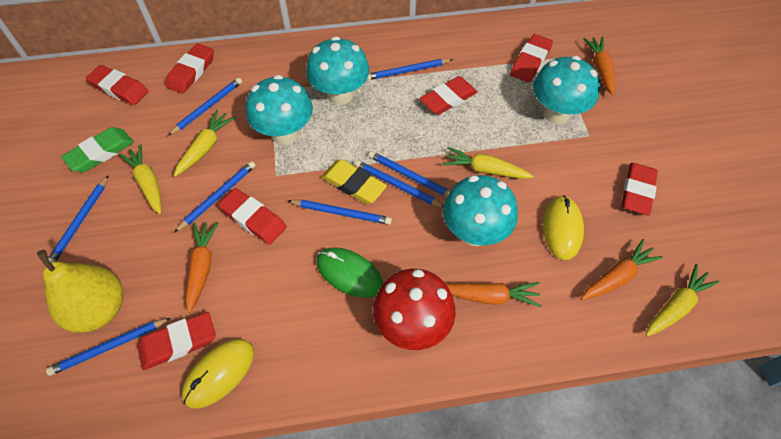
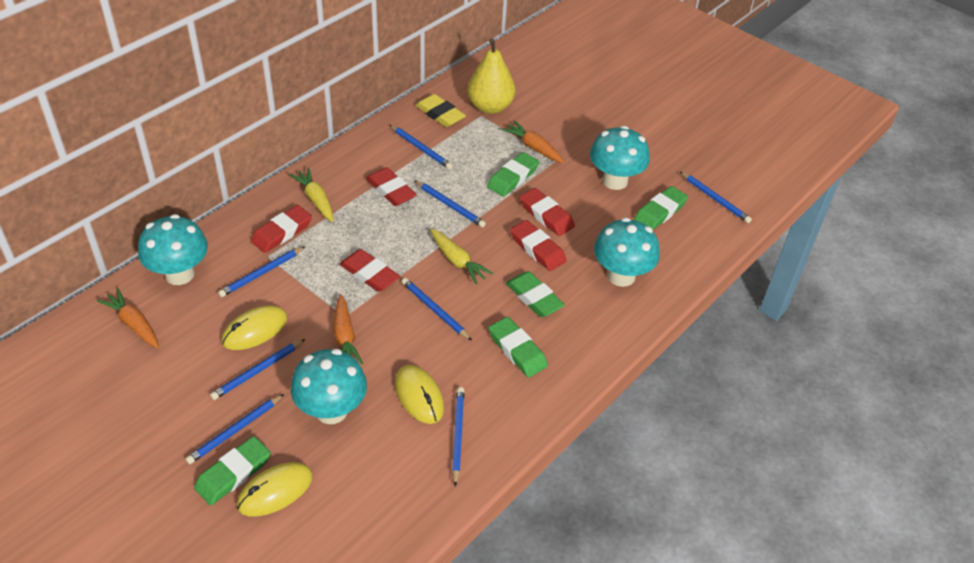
green eraser: [61,127,134,172] = 1 -> [194,436,271,505] [487,152,539,197] [489,317,548,378] [506,271,565,317] [634,186,688,230] = 5
green mouse: [317,247,383,298] = 1 -> none = 0
orange carrot: [186,222,219,313] [447,282,541,308] [580,239,663,300] [583,37,615,95] = 4 -> [97,288,159,348] [333,294,363,364] [501,120,564,163] = 3
red eraser: [86,65,148,105] [137,312,216,370] [166,43,214,94] [218,188,287,245] [419,76,477,115] [510,34,553,83] [621,163,658,215] = 7 -> [251,205,312,253] [339,249,400,292] [366,167,417,206] [510,220,567,271] [520,188,575,236] = 5
red mushroom: [373,269,456,350] = 1 -> none = 0
yellow carrot: [119,144,161,214] [174,110,235,176] [443,147,533,179] [645,264,719,336] = 4 -> [289,168,334,222] [430,229,493,284] = 2
yellow mouse: [182,339,254,409] [543,195,584,260] = 2 -> [222,305,288,350] [237,462,313,517] [395,365,444,424] = 3

